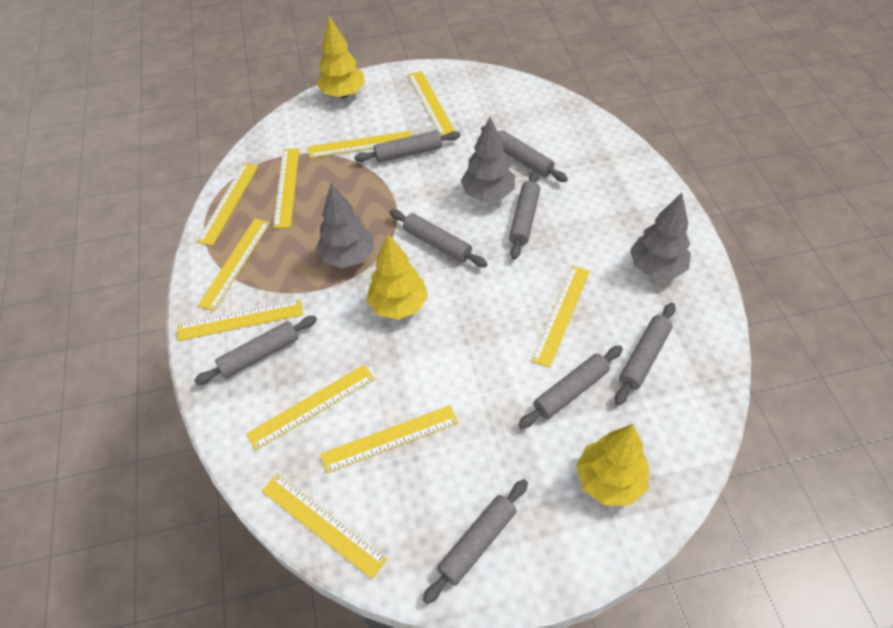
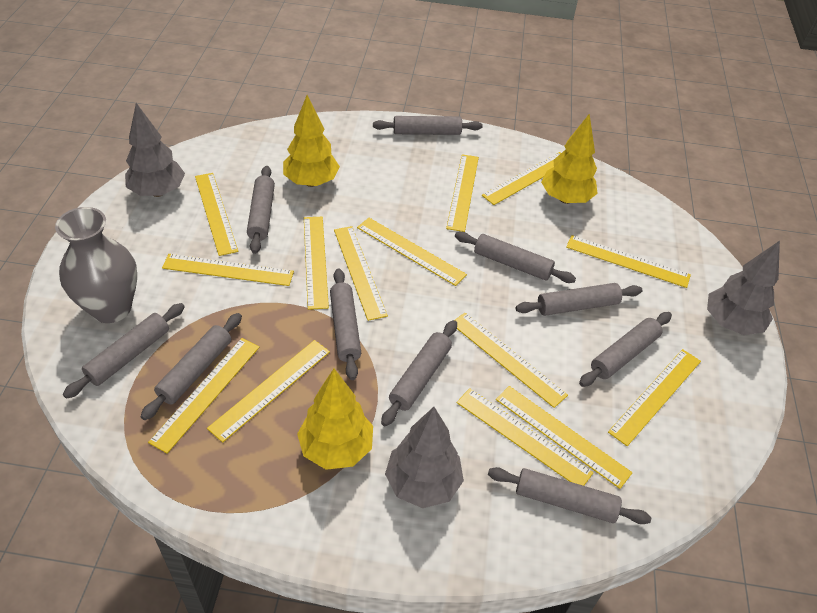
grey rolling pin: [194,316,317,385] [354,130,460,163] [389,209,488,267] [423,479,528,604] [481,126,568,182] [509,170,540,259] [518,345,623,429] [615,302,676,405] = 8 -> [63,303,185,399] [141,313,242,420] [247,166,275,254] [330,268,361,380] [373,116,483,135] [381,320,457,426] [455,232,576,283] [488,467,651,524] [516,283,642,316] [579,312,672,387] = 10
grey vase: none = 0 -> [55,207,137,323] = 1
yellow ruler: [177,299,303,341] [197,163,258,246] [198,218,270,311] [246,365,375,450] [262,474,387,579] [273,148,299,228] [308,131,412,158] [320,405,458,473] [408,71,455,136] [531,265,590,368] = 10 -> [148,338,259,453] [162,254,294,286] [195,173,238,256] [207,340,330,443] [304,217,329,310] [334,226,388,321] [357,218,467,286] [446,154,479,232] [455,313,568,408] [456,388,594,486] [482,152,561,205] [496,386,632,489] [566,235,691,288] [608,349,701,446] = 14

